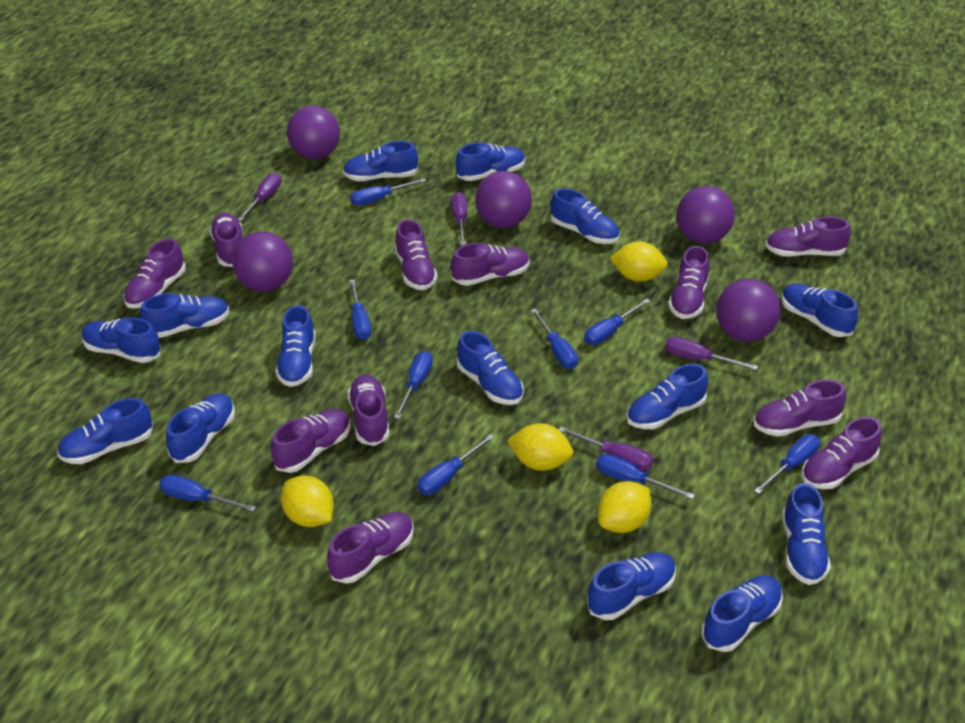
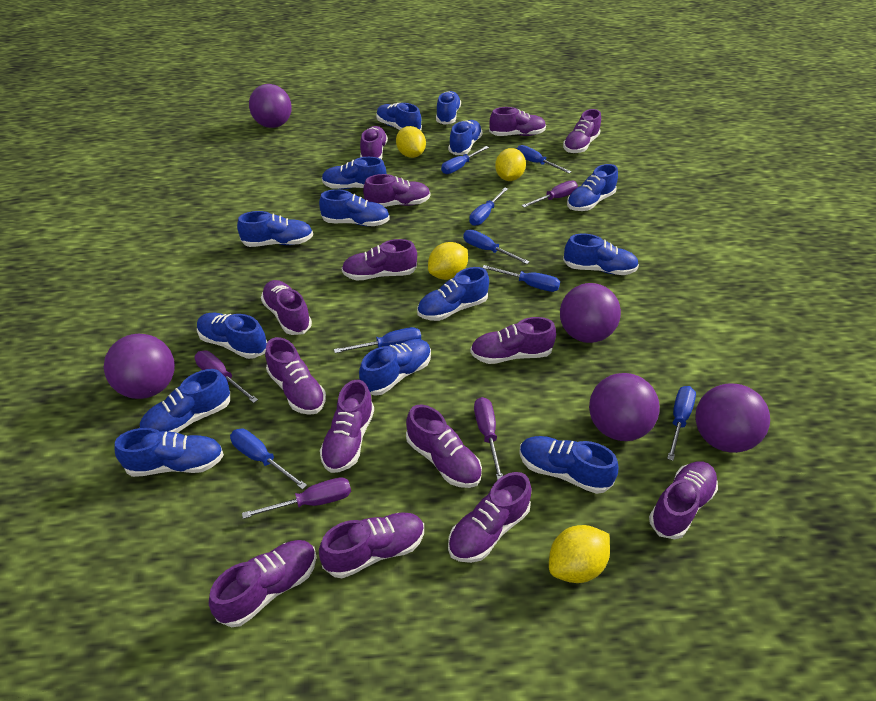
blue screwdriver: [159,475,256,512] [349,279,371,340] [351,178,427,206] [394,351,433,419] [418,434,494,495] [531,309,578,369] [584,298,650,345] [596,454,695,499] [754,434,820,494] = 9 -> [230,428,307,490] [334,327,421,353] [441,146,489,174] [463,230,530,264] [469,188,508,226] [482,265,560,292] [517,145,571,173] [667,386,696,461] = 8
purple shoe: [123,239,186,308] [209,213,243,267] [271,409,350,473] [327,512,414,584] [348,374,389,446] [395,219,437,290] [451,243,530,286] [668,246,710,319] [754,380,846,437] [765,217,851,257] [802,417,882,489] = 11 -> [209,540,317,627] [261,280,312,335] [265,337,326,415] [319,512,424,578] [320,380,374,473] [342,239,417,281] [360,126,388,159] [363,174,430,207] [406,405,482,488] [448,472,532,563] [470,317,556,364] [489,107,546,136] [563,109,601,153] [649,461,718,539] = 14

